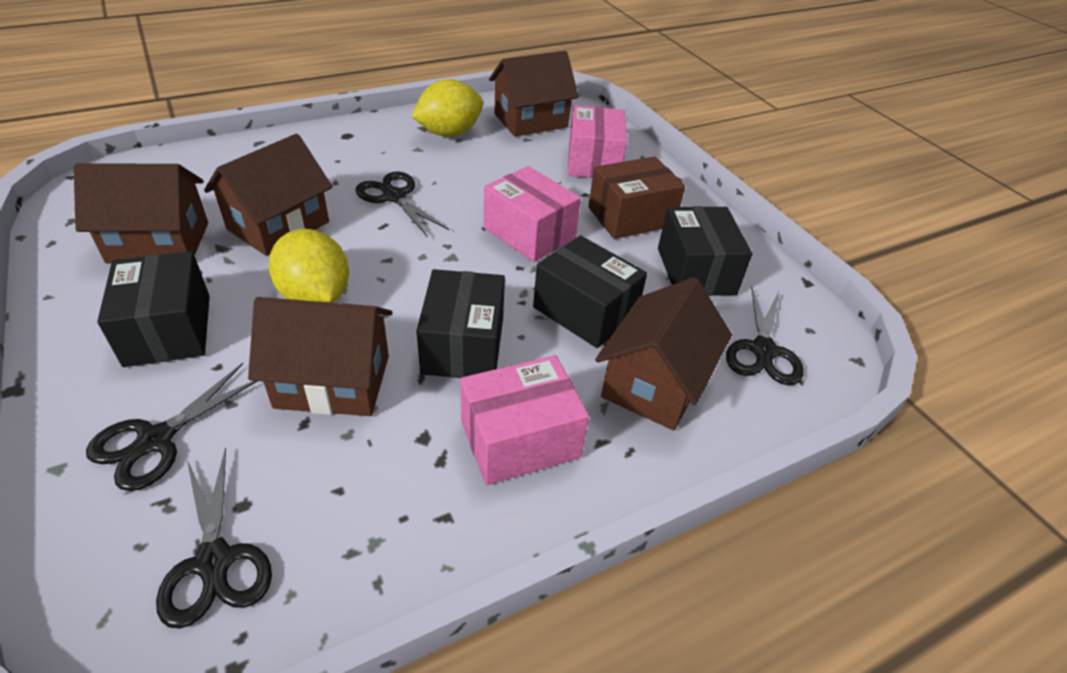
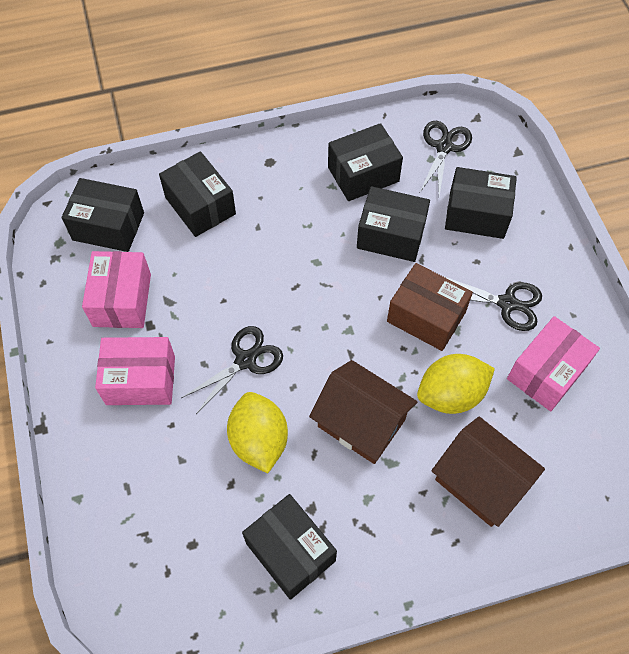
black box: [97,251,210,367] [417,269,505,378] [533,235,647,348] [658,206,752,296] = 4 -> [62,178,144,252] [159,151,236,237] [242,494,337,600] [328,123,403,201] [357,186,430,262] [445,167,517,239] = 6
black scissors: [86,363,258,491] [156,447,272,629] [355,172,449,237] [726,286,804,385] = 4 -> [181,326,283,414] [420,121,472,196] [443,276,542,331] = 3
brown house: [73,163,208,263] [204,134,333,256] [248,297,392,416] [489,51,579,137] [595,277,732,431] = 5 -> [309,360,418,464] [432,417,545,527] = 2

